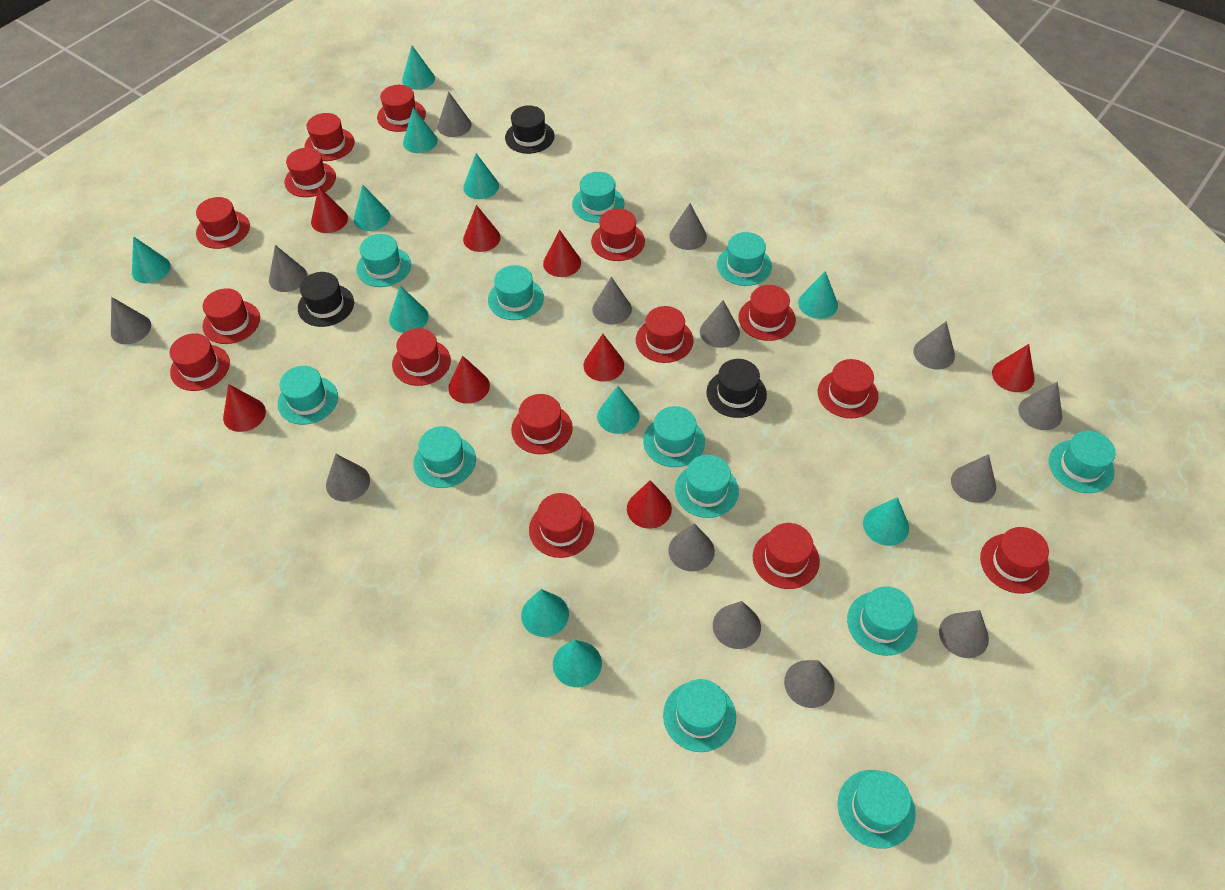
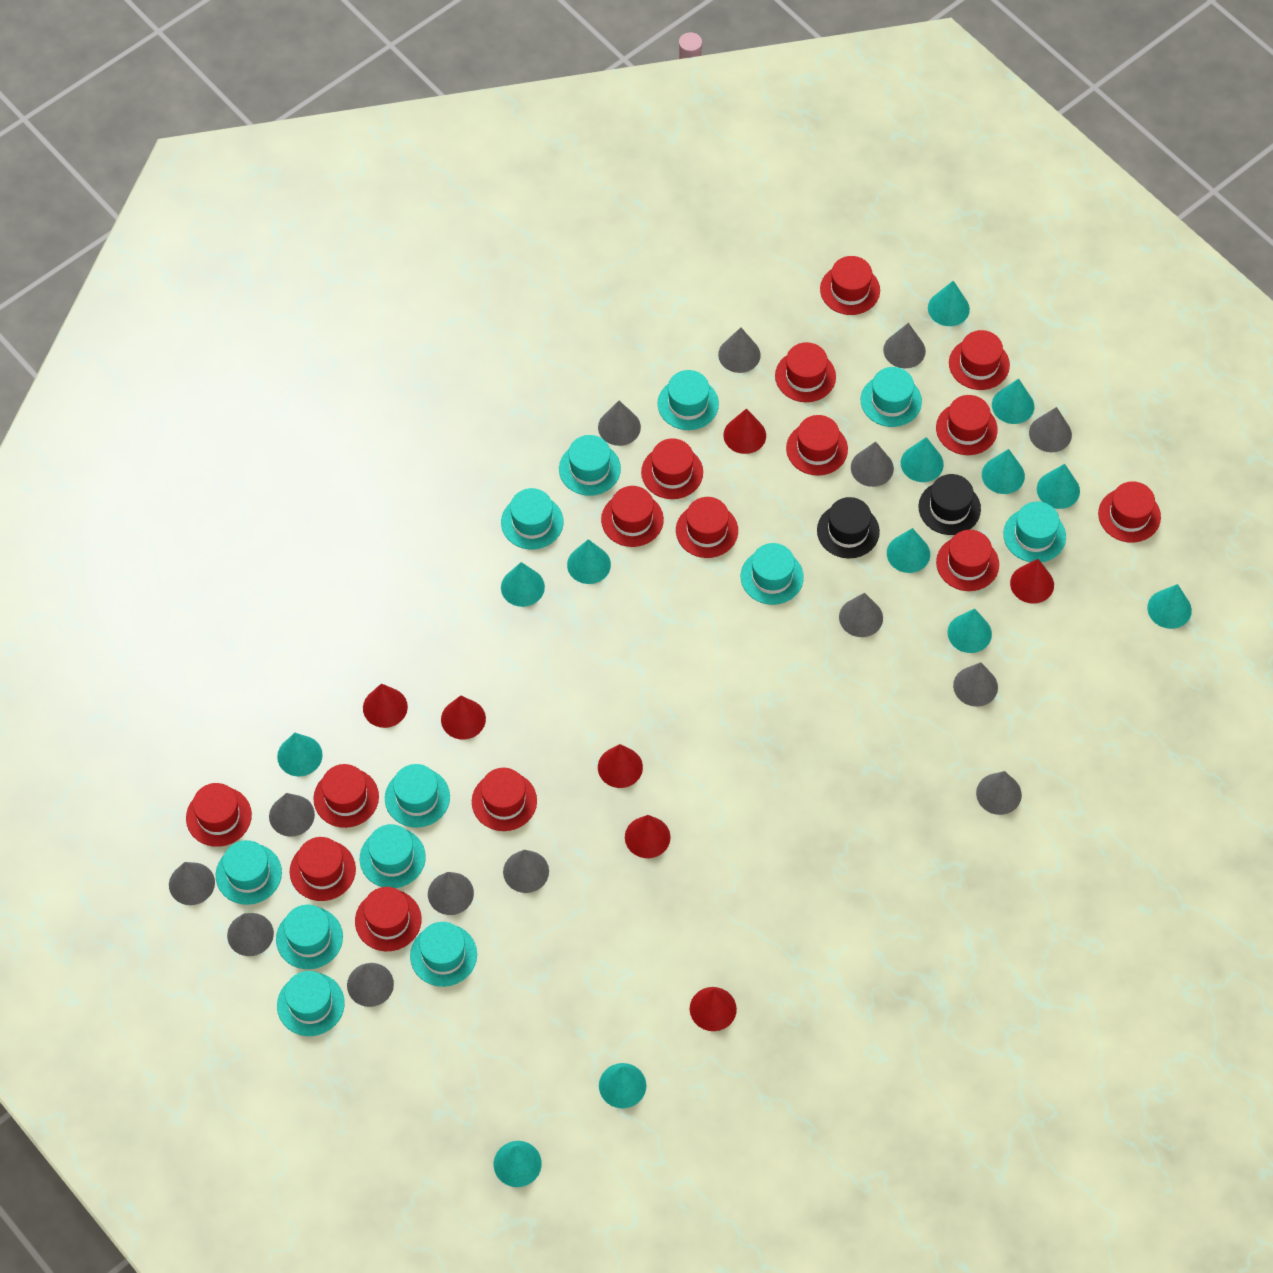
black hat: [298,272,354,327] [505,105,554,154] [706,359,767,418] = 3 -> [817,497,880,558] [918,474,981,535] = 2
red cone: [223,384,266,432] [311,187,348,233] [448,356,490,404] [463,205,500,252] [543,230,581,277] [584,334,624,381] [627,481,672,529] [992,344,1035,392] = 8 -> [363,684,408,728] [441,695,486,740] [598,744,643,788] [625,815,671,858] [690,987,737,1031] [723,408,766,454] [1010,559,1054,604] = 7
turquoise cone: [132,236,171,283] [354,184,390,231] [389,286,429,333] [402,46,435,90] [403,108,438,153] [463,153,499,199] [521,589,569,637] [553,640,602,687] [597,386,640,434] [798,271,838,319] [863,497,909,546] = 11 -> [277,733,323,776] [494,1141,542,1187] [501,562,545,607] [567,539,611,584] [599,1063,646,1108] [887,528,930,573] [901,437,944,482] [928,281,970,326] [948,609,992,653] [982,449,1025,494] [992,379,1034,424] [1037,464,1080,509] [1147,584,1192,629] = 13

